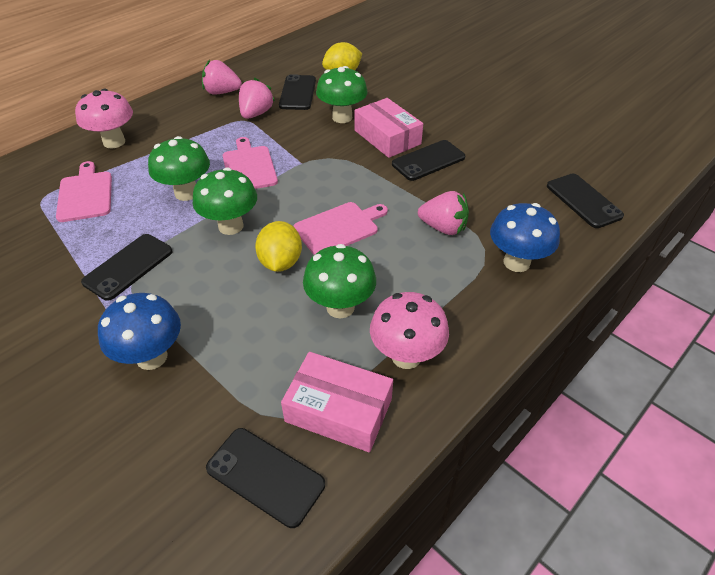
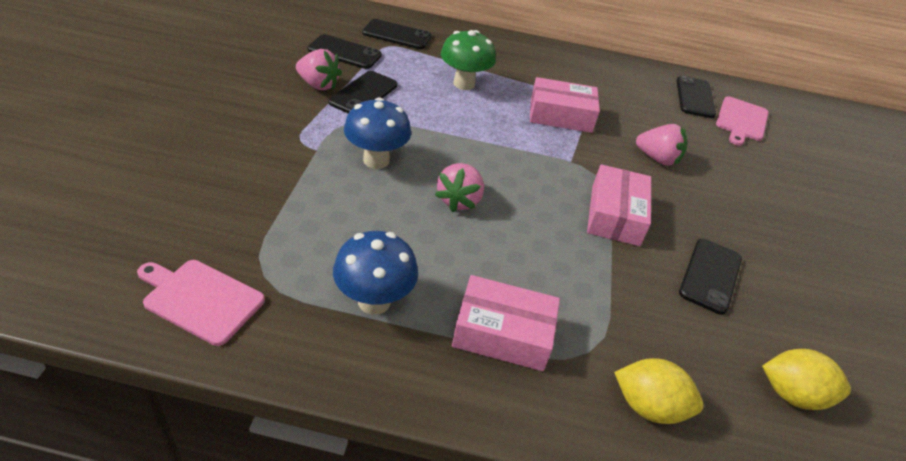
green mushroom: [148,136,210,201] [193,167,257,235] [303,244,376,319] [316,66,368,123] = 4 -> [441,30,496,90] = 1
pink box: [281,352,393,452] [355,98,423,158] = 2 -> [452,275,560,371] [530,77,600,133] [587,164,651,246] = 3
pink cutting board: [56,161,112,222] [223,137,278,189] [293,202,388,255] = 3 -> [137,260,265,346] [716,96,769,146] = 2
pink mushroom: [75,89,133,148] [370,292,449,369] = 2 -> none = 0

